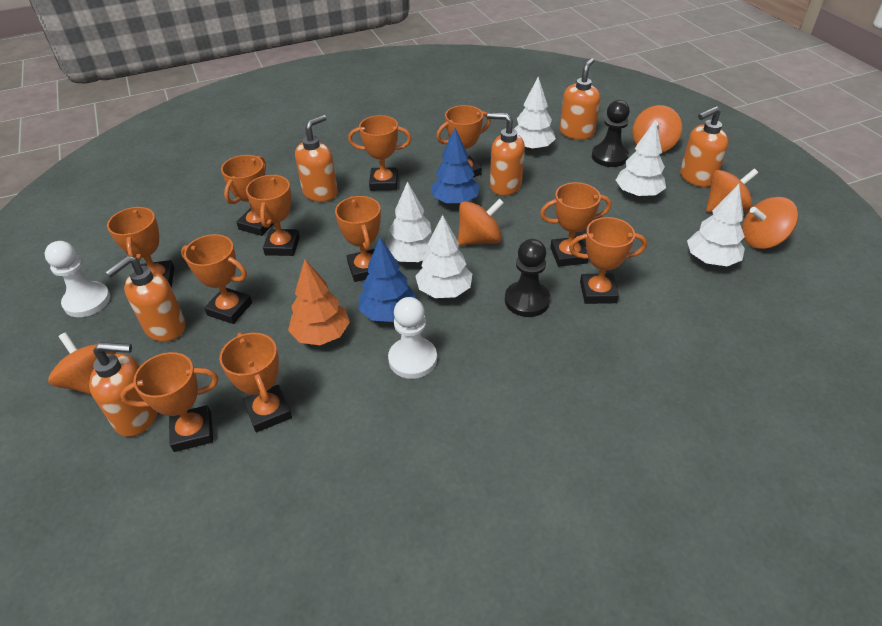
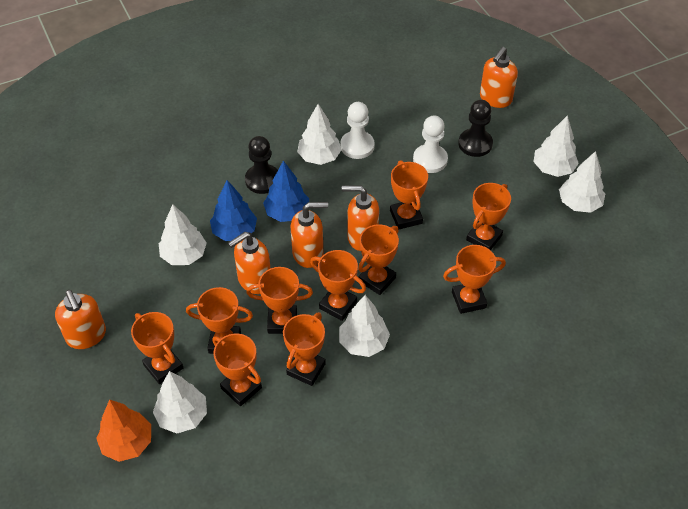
orange soap dispenser: [89,342,158,437] [105,255,186,342] [295,115,338,202] [487,113,525,196] [560,58,600,140] [680,106,728,187] = 6 -> [55,290,106,349] [228,232,270,294] [291,202,328,268] [342,185,379,251] [480,47,518,108] = 5
orange spinning top: [49,332,116,394] [458,198,504,246] [632,105,682,152] [706,168,758,212] [742,197,798,249] = 5 -> none = 0
orange trophy: [107,206,174,288] [120,352,218,452] [181,234,252,324] [219,333,292,433] [221,155,273,236] [246,175,300,256] [335,196,381,282] [348,115,412,191] [436,105,491,178] [540,182,611,267] [569,217,647,304] = 11 -> [131,312,183,384] [186,287,253,354] [212,333,262,406] [246,267,313,334] [283,312,326,386] [310,250,366,321] [358,224,399,295] [390,160,428,230] [443,245,506,314] [466,183,511,250] = 10
white tree: [385,182,433,262] [415,215,472,298] [514,77,556,151] [616,120,666,198] [687,184,745,266] = 5 -> [153,371,207,433] [159,204,207,265] [297,104,342,165] [339,295,390,357] [534,115,579,177] [559,151,605,213] = 6

